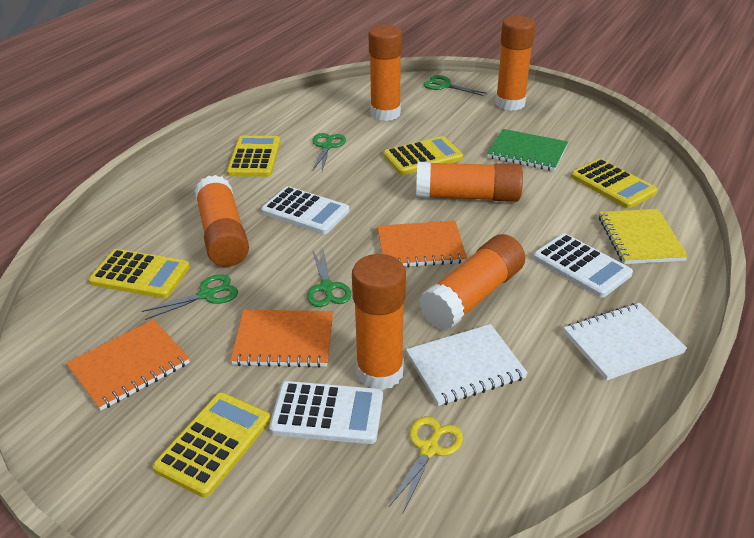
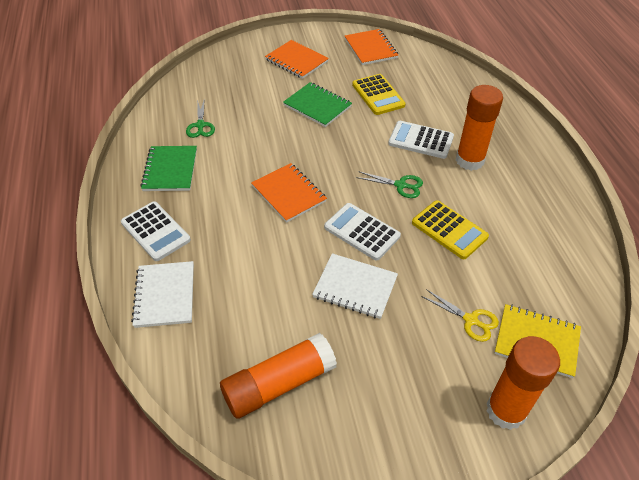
green notebook: [487,129,568,171] = 1 -> [140,146,197,191] [283,82,352,127] = 2
green scissors: [142,274,238,320] [307,249,351,307] [312,133,346,171] [423,75,487,96] = 4 -> [186,98,215,138] [356,171,423,198] = 2
orange glue stick: [195,175,249,267] [352,254,406,390] [368,25,402,121] [416,162,523,202] [419,234,525,330] [495,16,536,111] = 6 -> [220,333,337,419] [456,85,503,171] [486,336,560,430] = 3
yellow calculator: [89,249,190,298] [153,392,271,498] [227,136,280,177] [383,136,463,175] [571,159,657,209] = 5 -> [352,74,406,115] [412,200,489,259] = 2

